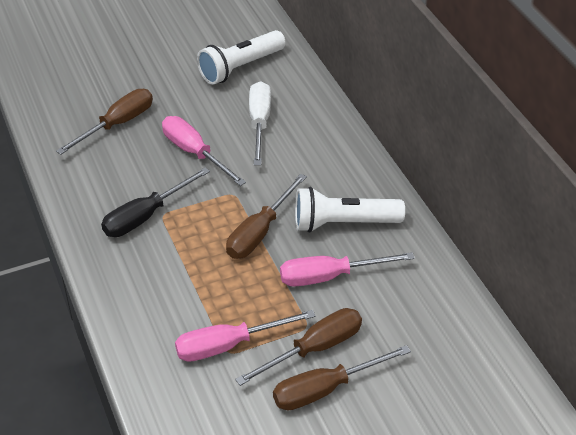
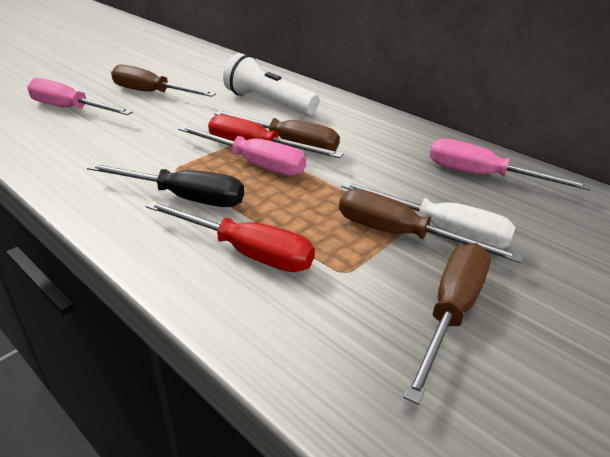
red screwdriver: none = 0 -> [146,201,315,272] [208,115,343,158] = 2
white flashlight: [197,30,286,85] [295,187,405,232] = 2 -> [223,53,319,115] = 1

